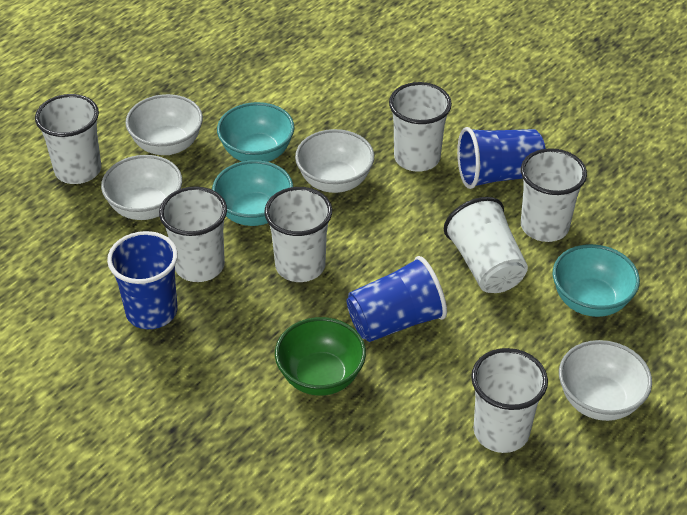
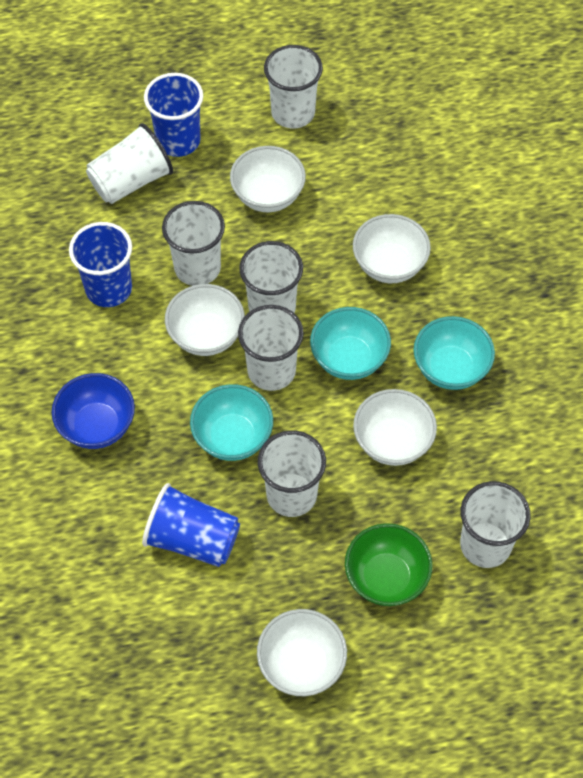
blue bowl: none = 0 -> [52,373,135,449] = 1
white bowl: [101,155,182,220] [125,94,203,155] [295,129,374,193] [559,340,652,421] = 4 -> [165,284,245,356] [230,146,306,212] [257,609,347,696] [353,214,431,283] [353,389,437,466] = 5

